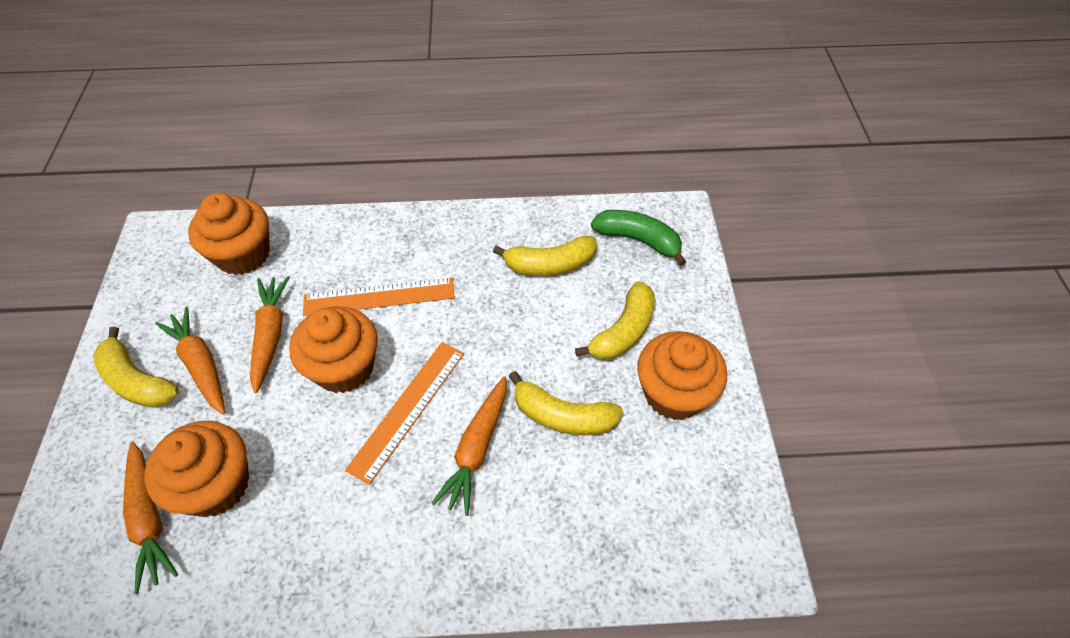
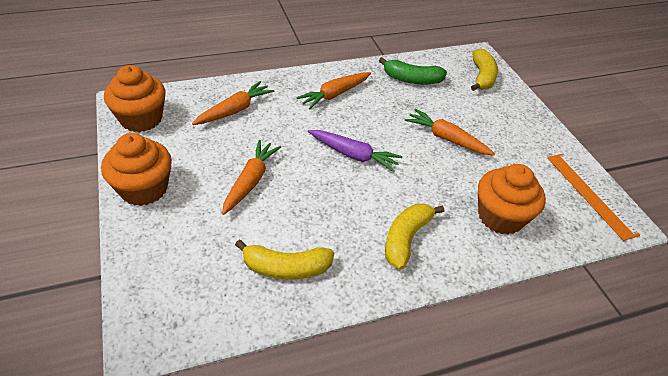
orange cupcake: [144,421,249,517] [188,193,270,275] [289,306,378,393] [637,331,727,420] = 4 -> [101,133,172,206] [104,65,166,132] [478,164,546,234] = 3
orange ruler: [303,278,455,316] [345,342,464,485] = 2 -> [547,153,640,241] = 1
purple carrot: none = 0 -> [308,130,403,172] = 1
yellow banana: [93,327,179,408] [493,236,597,276] [508,371,623,435] [575,281,655,360] = 4 -> [235,239,334,280] [385,204,444,270] [471,49,498,91] = 3

